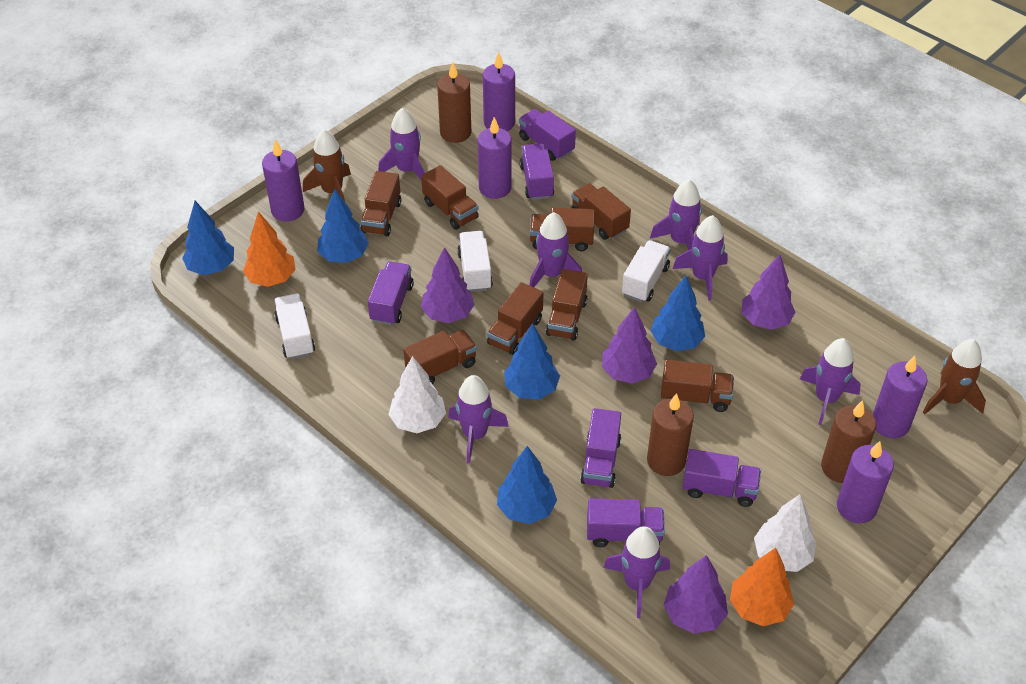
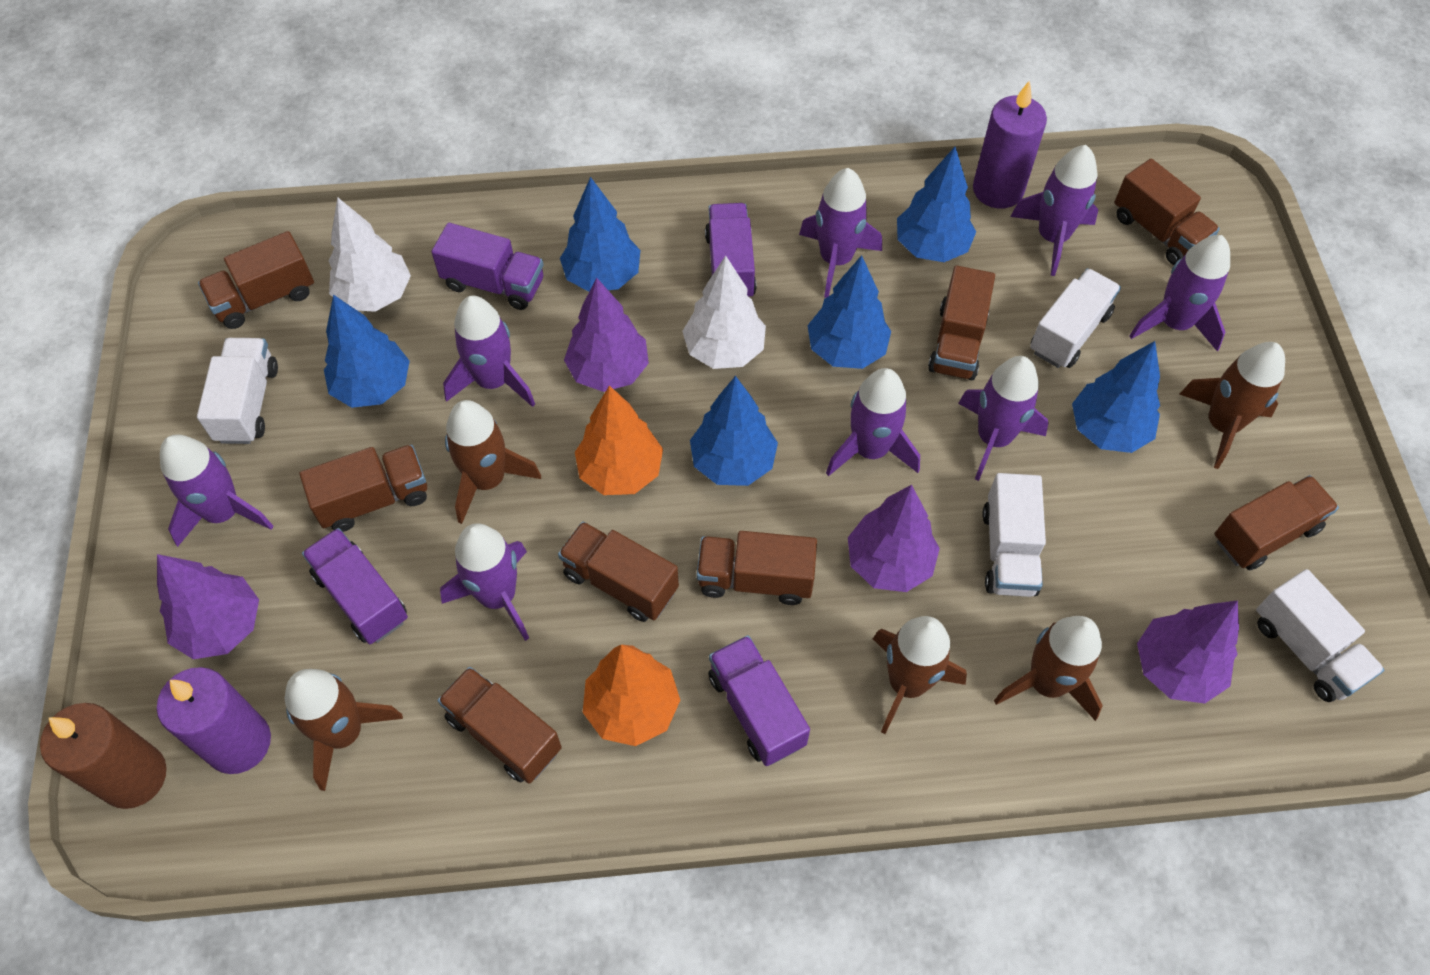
blue tree: [182,201,234,275] [317,189,369,263] [497,446,557,524] [504,323,560,399] [651,276,705,351] = 5 -> [324,294,410,408] [560,177,641,292] [690,376,778,486] [807,255,891,369] [897,147,976,262] [1072,341,1160,453] = 6
brown candle: [437,62,471,143] [647,393,694,476] [821,400,876,483] = 3 -> [40,703,167,809] = 1
brown rocket: [303,129,351,202] [923,339,986,415] = 2 -> [285,669,403,791] [445,400,541,524] [873,616,967,734] [994,616,1103,721] [1180,342,1285,469] = 5
purple candle: [262,139,305,221] [478,117,512,199] [483,52,515,131] [837,441,894,523] [873,356,927,438] = 5 -> [157,667,271,774] [973,80,1047,209] = 2
purple rocket: [378,108,425,181] [448,375,509,464] [529,212,582,287] [603,526,670,618] [650,179,702,250] [673,215,728,301] [800,338,861,425] = 7 -> [160,434,273,547] [440,523,529,641] [443,296,535,407] [799,168,882,298] [826,368,920,476] [958,356,1048,481] [1010,145,1098,276] [1130,235,1230,351] = 8
purple truck: [368,261,414,325] [519,109,576,161] [519,144,554,200] [580,408,621,488] [587,498,665,547] [683,449,761,507] = 6 -> [302,528,408,644] [431,223,544,310] [705,203,757,297] [708,635,810,766] = 4
white truck: [274,293,315,359] [457,231,493,292] [622,240,671,302] = 3 -> [197,338,278,444] [982,473,1046,597] [1030,268,1121,368] [1256,569,1385,702] = 4

